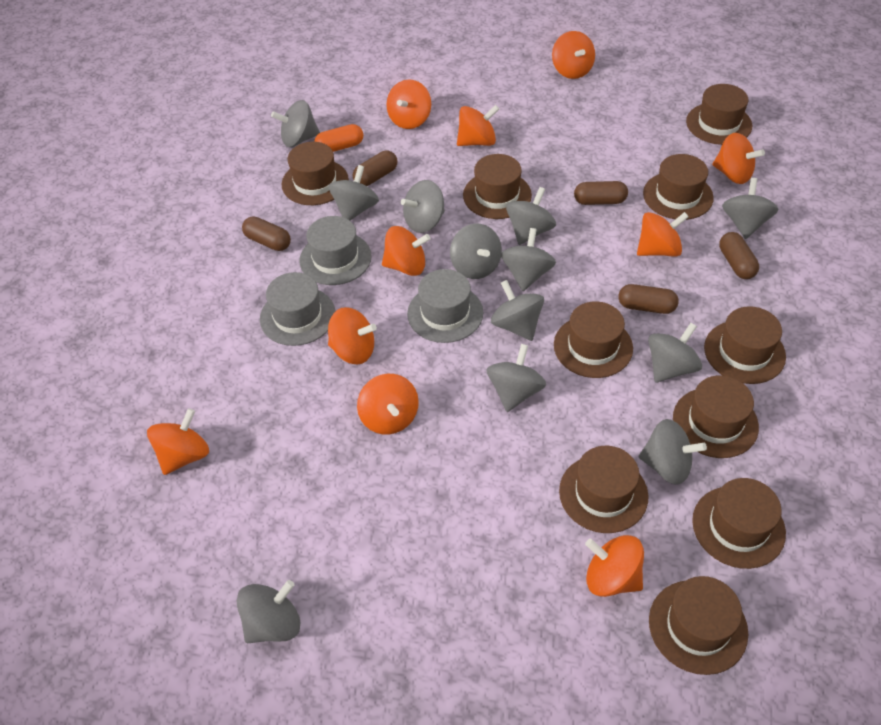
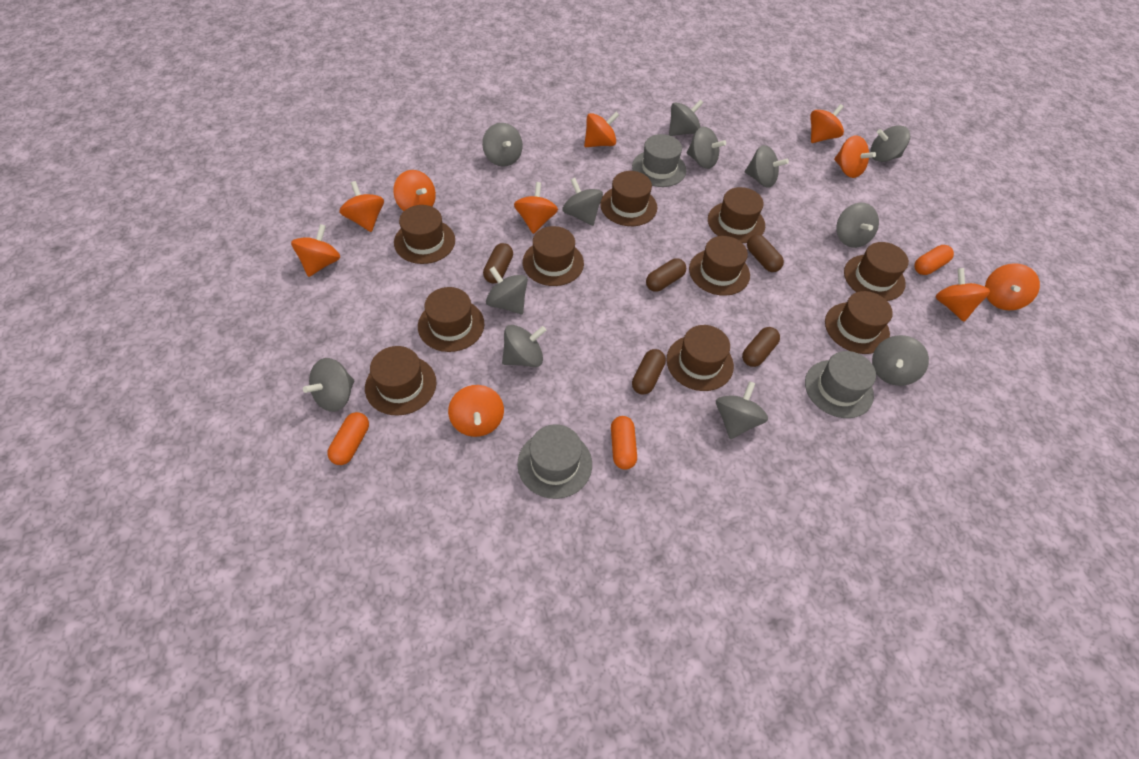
orange capsule: [314,124,363,152] = 1 -> [328,412,369,465] [611,416,637,470] [914,245,954,275] = 3

